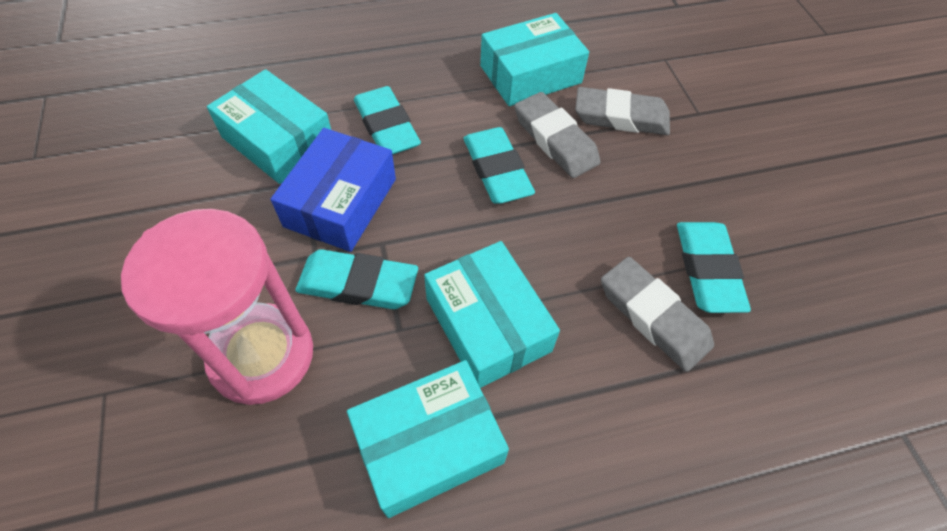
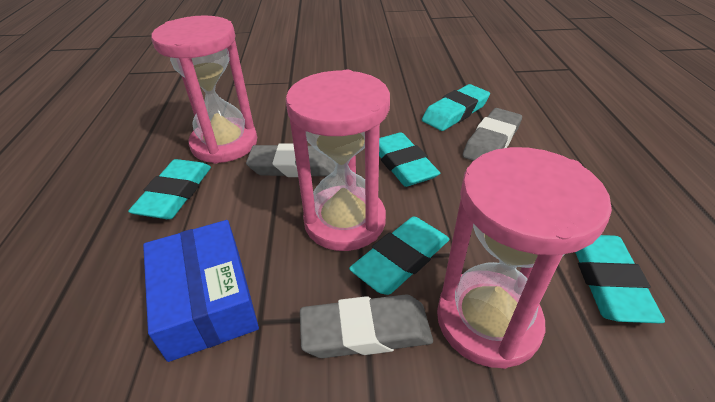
pink hourglass: [121,209,313,405] = 1 -> [152,15,257,164] [285,70,390,251] [437,147,612,369] = 3
turquoise box: [207,69,331,184] [347,360,509,518] [424,241,560,388] [480,13,589,106] = 4 -> none = 0
turquoise eraser: [296,249,418,309] [354,86,421,155] [463,127,535,204] [677,222,751,313] = 4 -> [128,159,211,219] [349,216,449,295] [379,132,440,187] [422,84,490,131] [575,235,665,323] = 5

